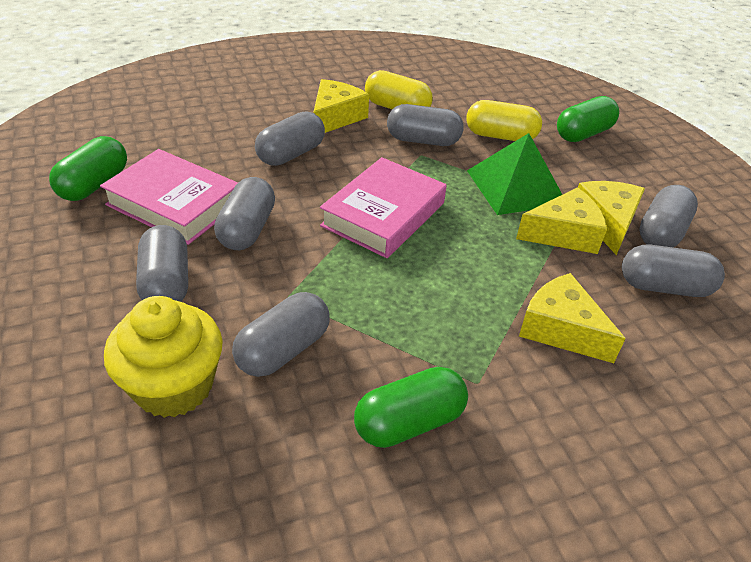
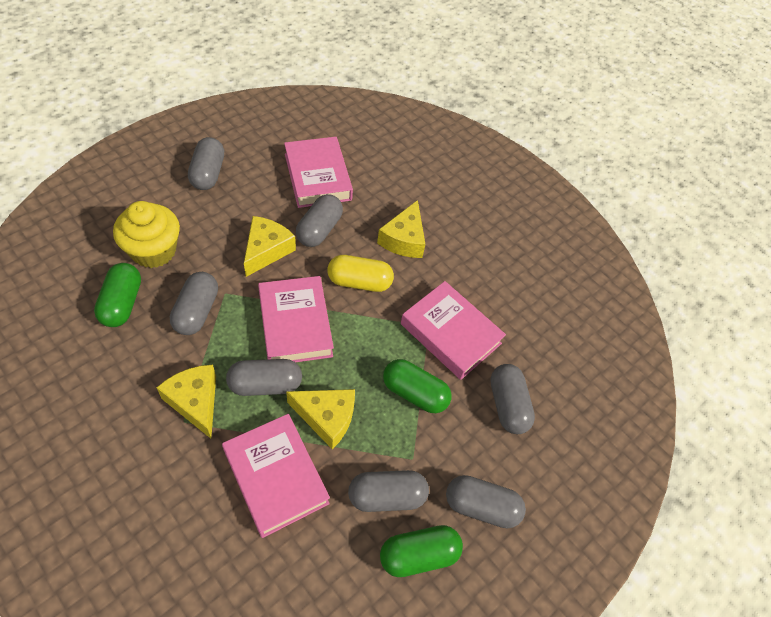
green pyramid: [467,133,562,215] = 1 -> none = 0
pink book: [100,149,238,245] [320,157,447,258] = 2 -> [222,414,330,538] [258,276,334,362] [284,137,353,208] [401,281,506,380] = 4
yellow capsule: [365,70,433,109] [466,100,542,141] = 2 -> [327,255,394,292] = 1

